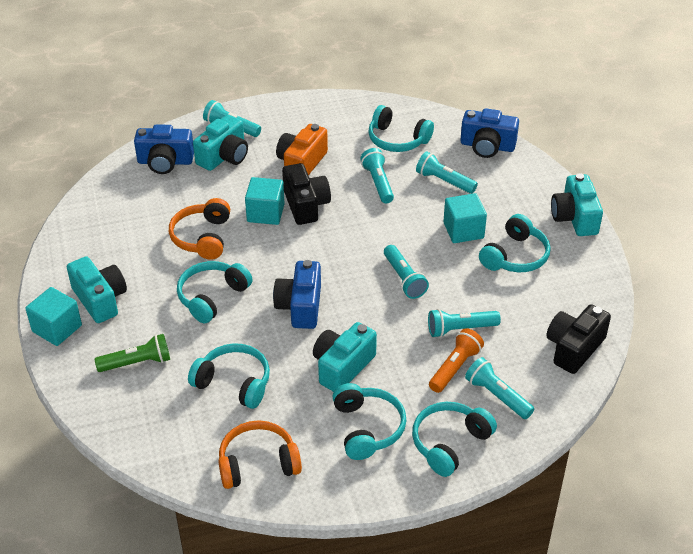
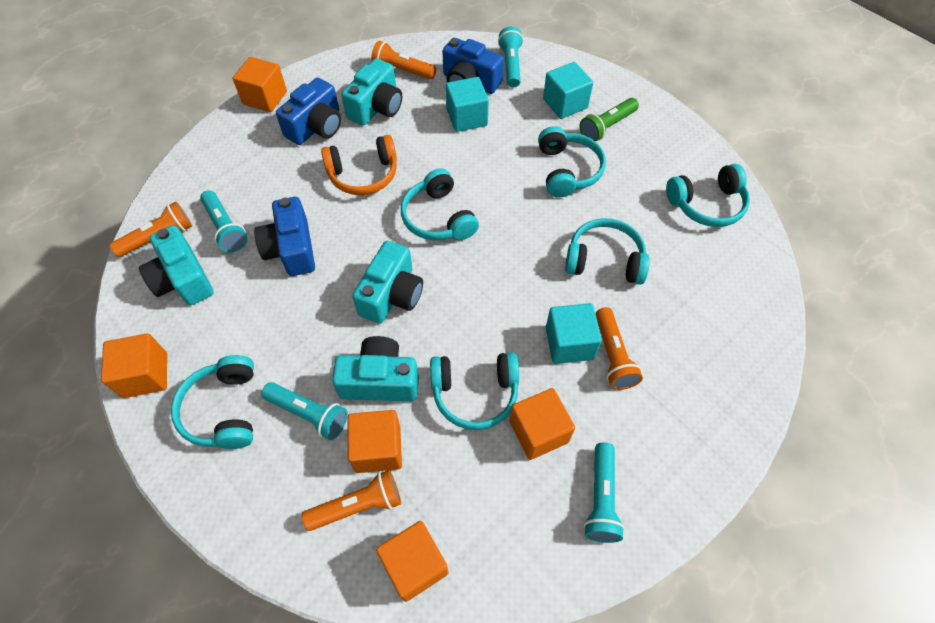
black camera: [282,163,331,225] [546,304,611,374] = 2 -> none = 0
orange camera: [276,124,328,175] = 1 -> none = 0
orange cube: none = 0 -> [101,333,167,398] [233,57,287,112] [348,410,402,473] [376,521,449,602] [509,388,575,460] = 5
orange flashlight: [429,328,484,393] = 1 -> [110,201,192,257] [302,470,401,531] [371,41,436,80] [596,307,643,390] = 4
orange headphones: [169,198,230,260] [218,420,302,489] = 2 -> [321,135,397,195] = 1
turquoise flashlight: [203,100,261,137] [360,148,394,203] [384,245,429,299] [416,152,478,194] [428,309,501,338] [465,357,534,419] = 6 -> [200,190,248,252] [261,382,348,440] [498,27,523,87] [584,442,624,543] = 4

